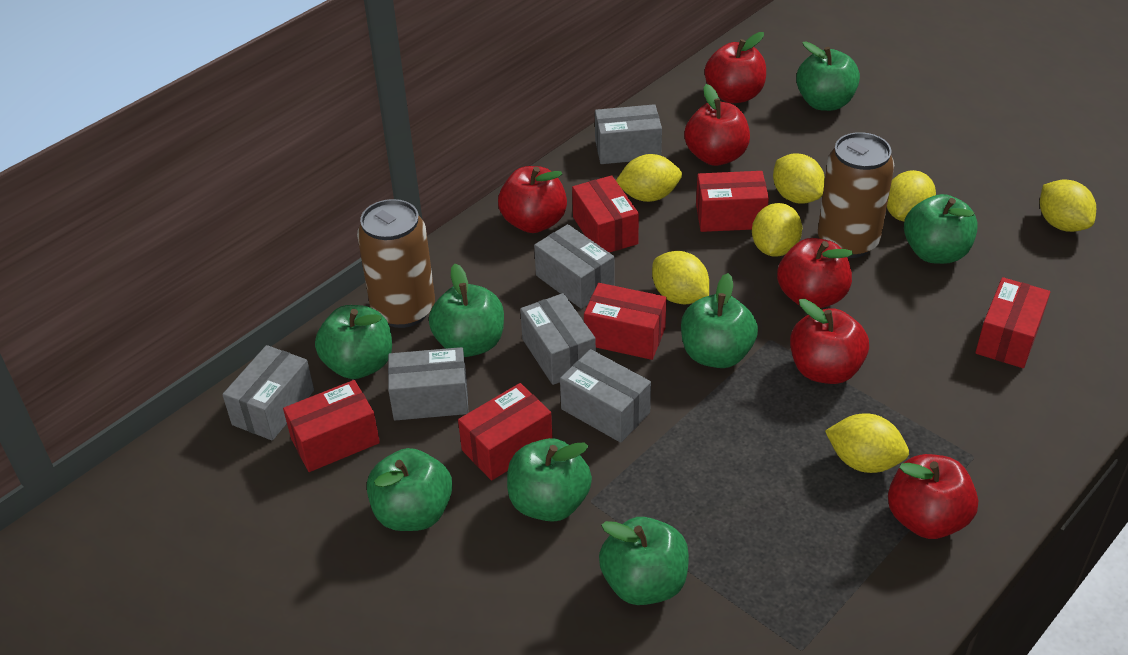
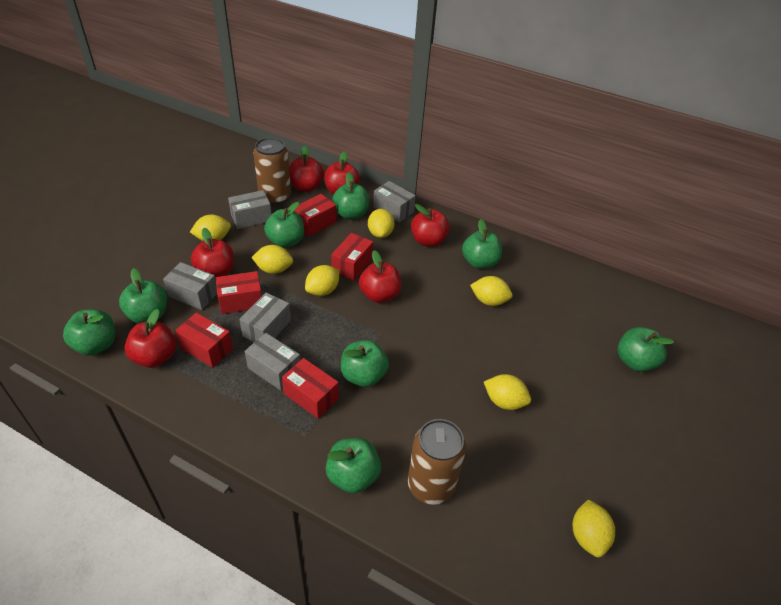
grey box: [222,345,314,440] [388,347,469,420] [520,293,596,385] [534,224,614,309] [560,349,651,443] [595,104,662,164] = 6 -> [163,262,217,310] [228,190,272,229] [239,293,291,342] [245,333,300,391] [373,181,416,223] = 5
red box: [283,380,380,472] [458,383,553,481] [572,175,639,253] [584,283,667,360] [696,171,769,232] [975,277,1050,368] = 6 -> [175,312,233,368] [215,271,262,314] [282,358,339,419] [294,194,337,237] [331,233,373,281] = 5

